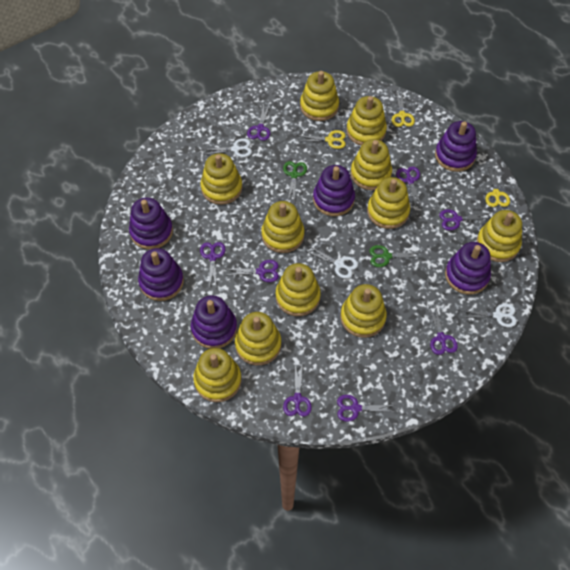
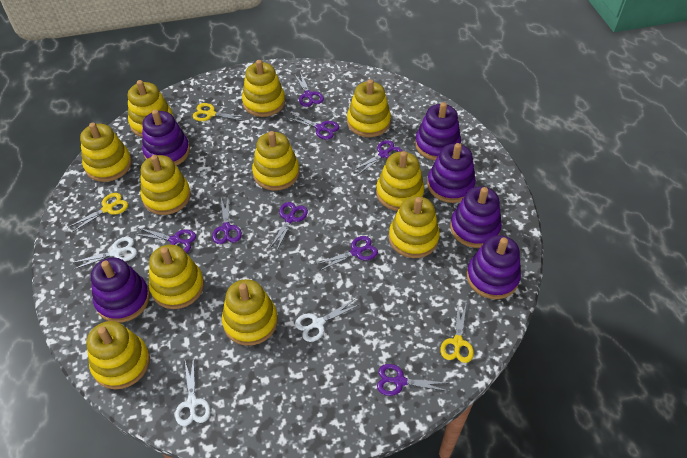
green scissors: [283,161,307,202] [369,245,424,267] = 2 -> none = 0

